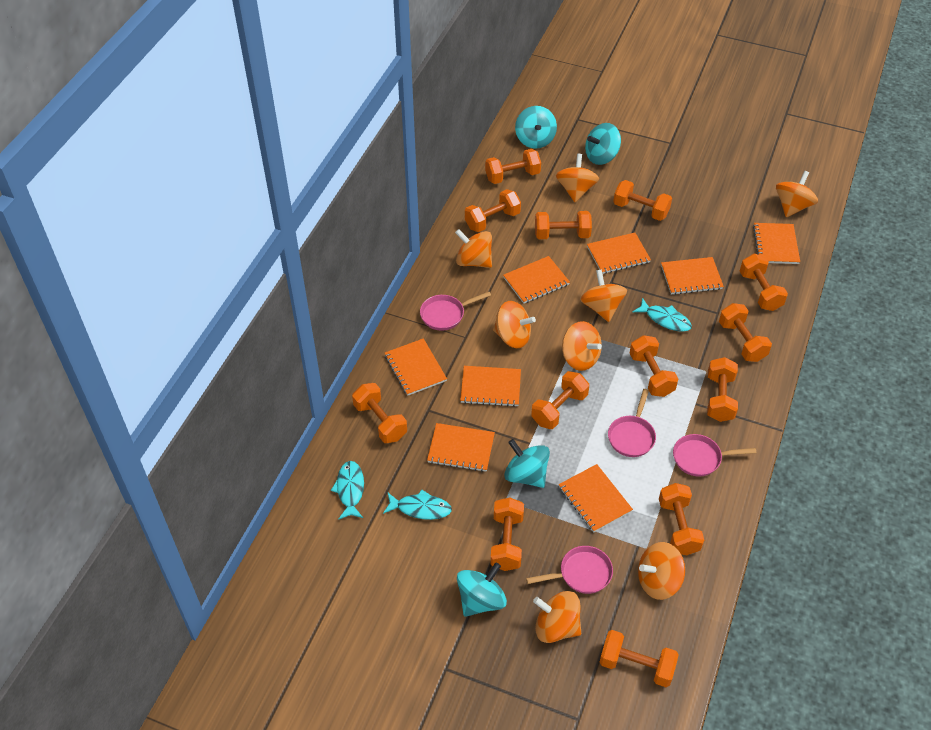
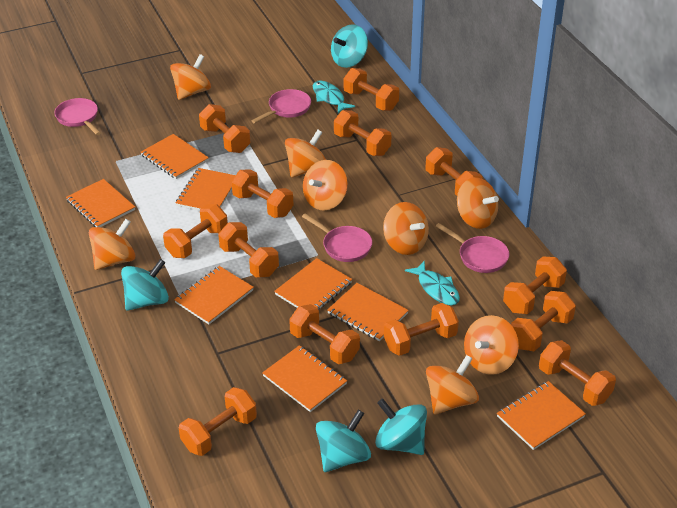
turquoise fish: [331,461,364,520] [383,490,452,520] [633,298,692,332] = 3 -> [313,81,355,113] [405,261,460,305] = 2

